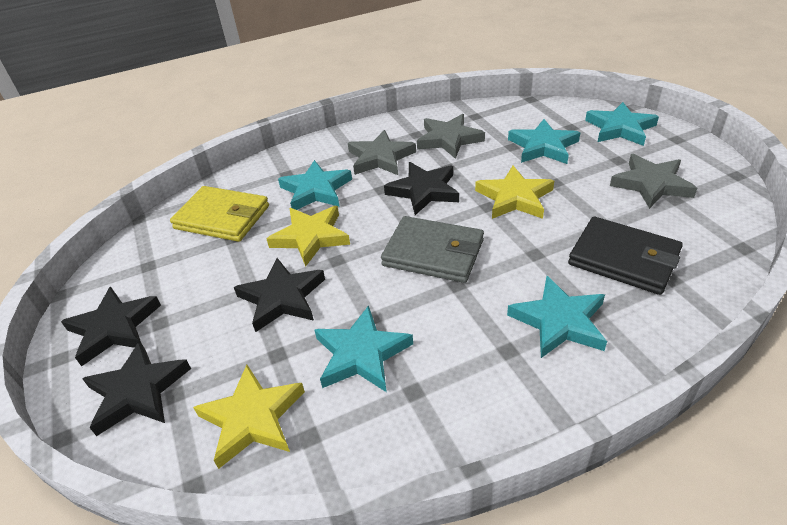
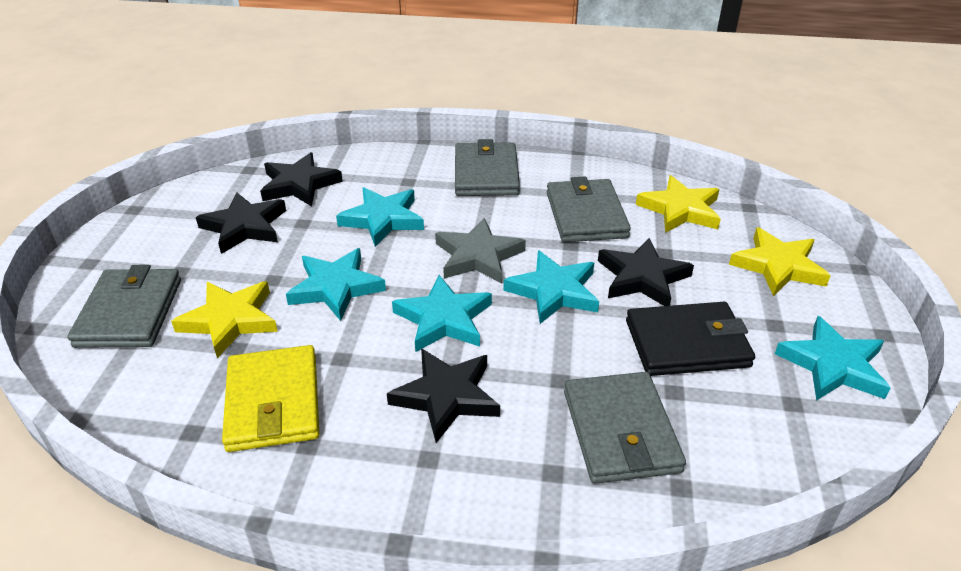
grey star: [348,130,416,175] [417,114,485,159] [610,154,697,209] = 3 -> [435,218,526,283] = 1
grey wallet: [381,216,484,283] = 1 -> [67,265,181,348] [455,139,520,196] [547,177,631,242] [564,372,686,484] = 4

